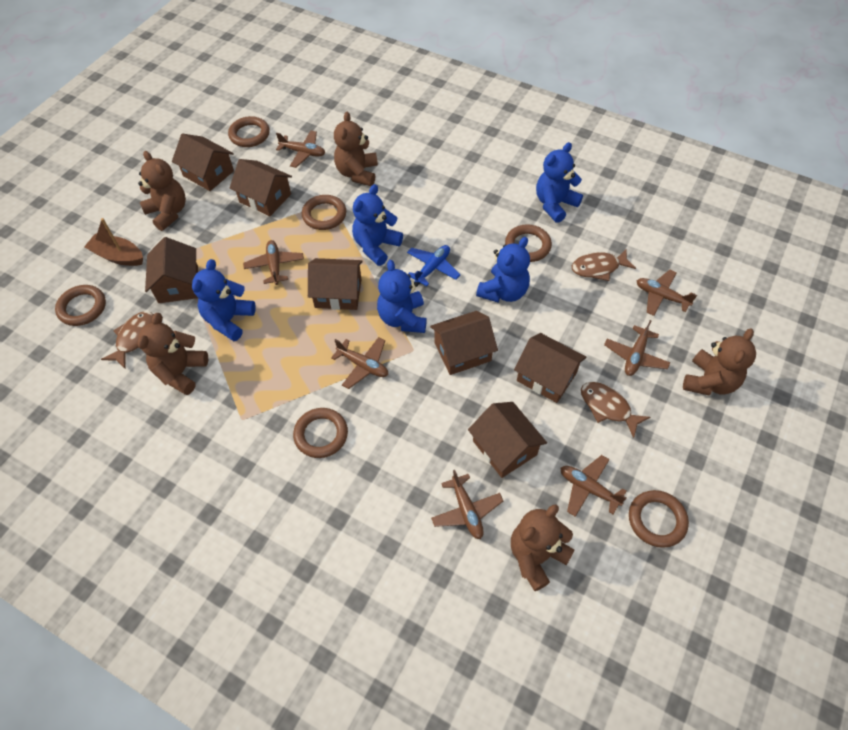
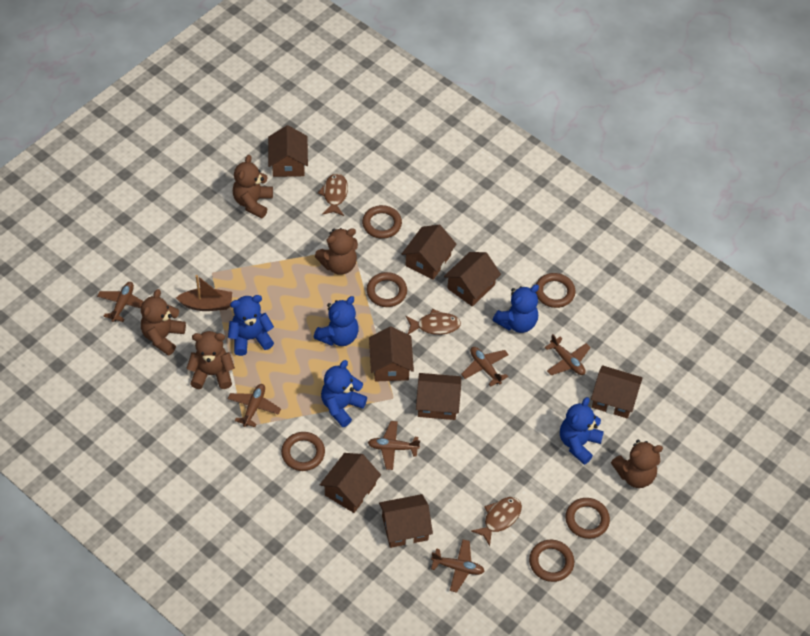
blue plane: [407,245,460,286] = 1 -> none = 0
brown house: [145,237,198,303] [172,133,234,191] [230,159,292,216] [308,258,363,310] [430,311,498,375] [468,402,547,478] [514,333,586,403] = 7 -> [268,125,308,177] [320,453,381,513] [369,327,414,381] [379,494,433,548] [402,225,457,280] [416,373,461,420] [444,252,501,307] [591,365,643,419] = 8
brown plane: [243,240,304,285] [276,131,325,168] [331,337,388,389] [431,470,503,539] [561,455,627,517] [604,320,670,376] [637,270,697,316] = 7 -> [97,282,144,322] [228,384,281,427] [368,421,420,470] [431,539,484,593] [461,347,509,387] [545,334,591,375] = 6

